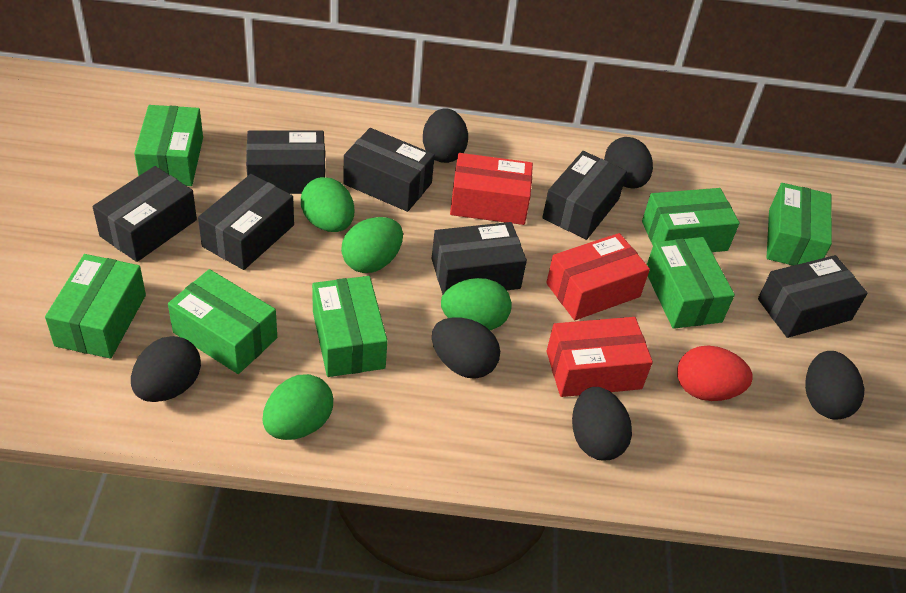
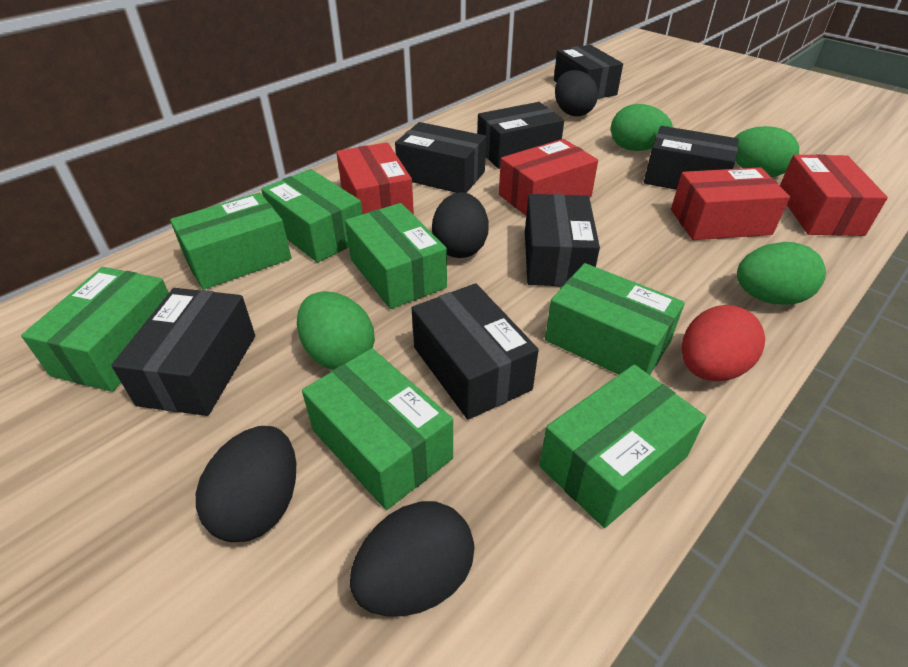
black egg: [131,336,201,402] [423,108,468,163] [432,317,500,379] [572,387,632,460] [604,137,653,188] [805,351,865,419] = 6 -> [196,426,296,542] [350,501,474,616] [432,192,489,258] [555,70,598,116] = 4
red box: [450,153,533,225] [546,233,650,320] [546,317,653,397] = 3 -> [336,142,414,215] [499,139,598,216] [671,167,790,240] [780,154,888,236] = 4

